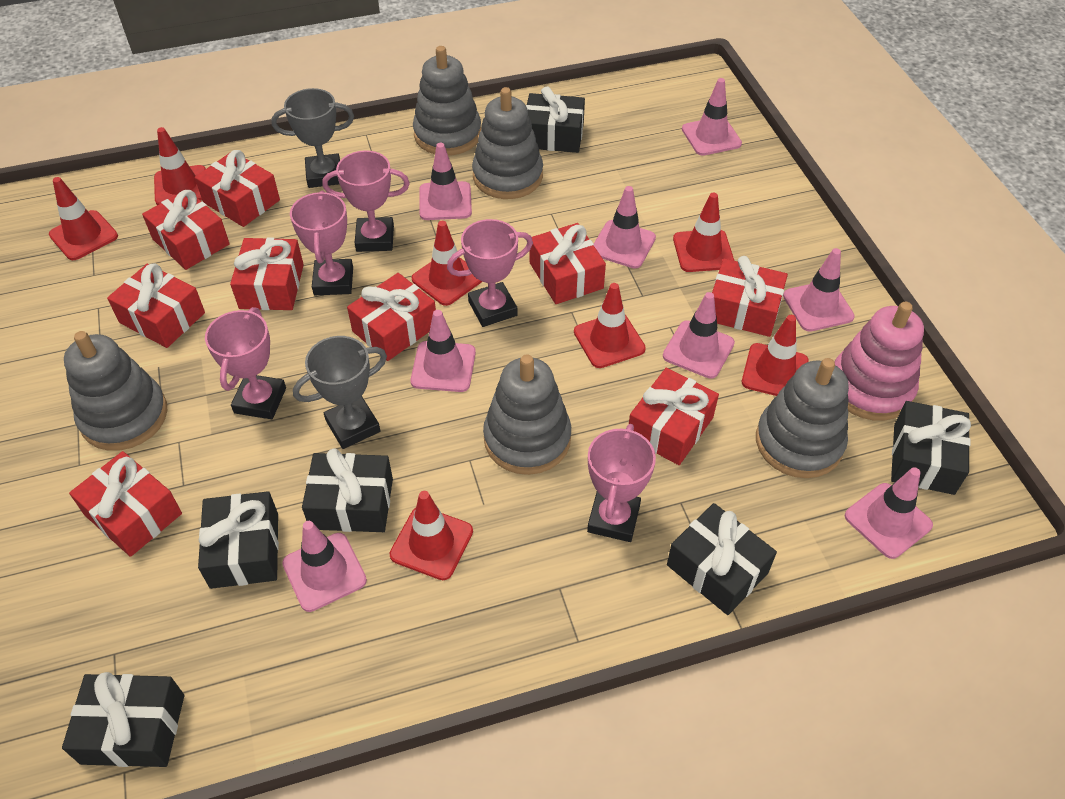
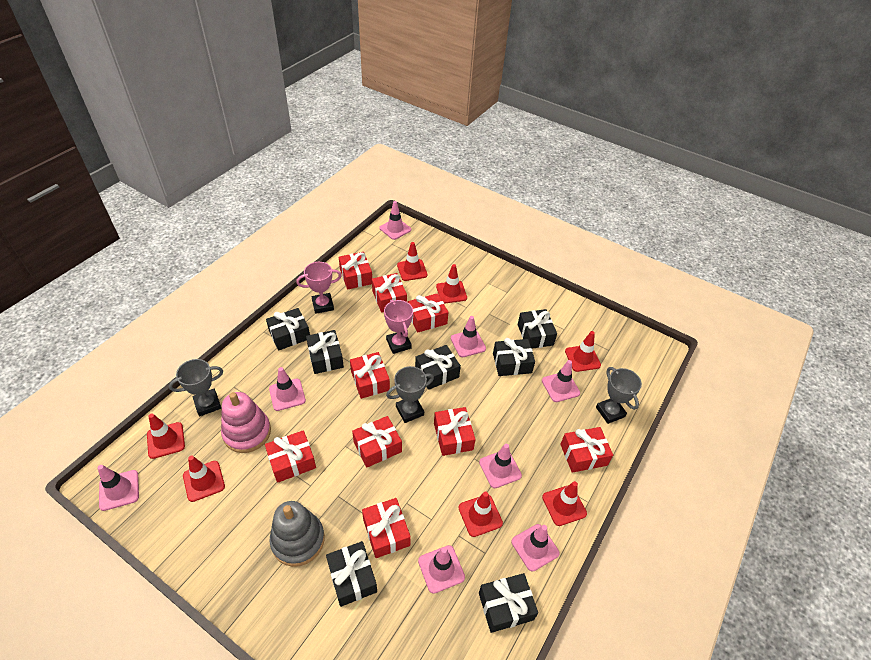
black gift: [62,672,184,767] [198,491,279,589] [302,449,393,532] [526,87,585,153] [667,503,777,615] [891,401,971,495] = 6 -> [266,308,310,351] [306,330,344,374] [326,541,377,607] [415,345,461,390] [479,573,538,633] [493,338,535,376] [518,309,557,349] = 7
grey stacking toy: [64,331,167,451] [413,46,481,156] [472,87,543,199] [483,354,571,475] [756,358,849,478] = 5 -> [269,501,325,567] = 1
grey trophy: [271,88,354,188] [293,336,387,449] = 2 -> [169,359,223,417] [386,366,434,423] [596,367,642,424] = 3
pink trophy: [205,307,286,419] [290,191,353,295] [322,150,410,252] [447,219,533,327] [587,424,656,542] = 5 -> [296,262,342,314] [384,299,413,354] = 2

